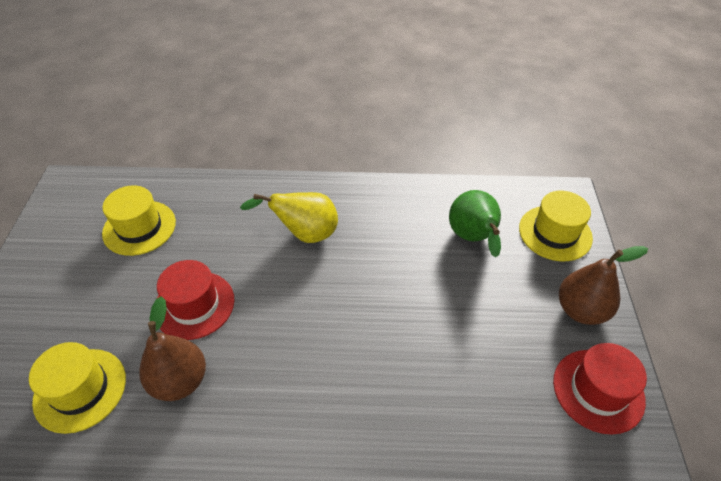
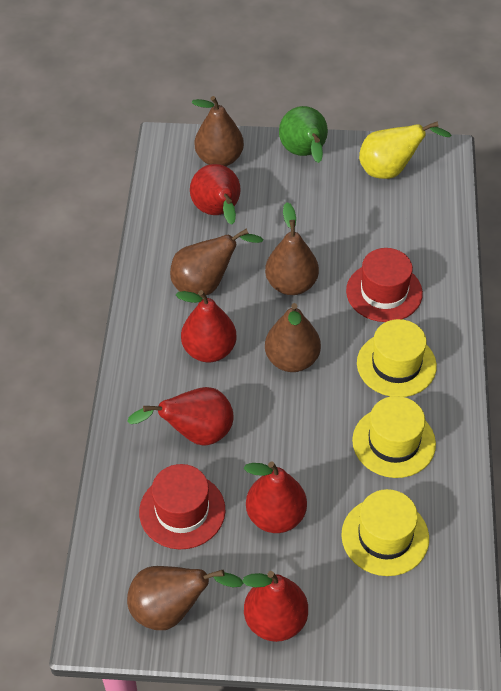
brown pear: [139,296,206,401] [559,246,648,325] = 2 -> [127,566,244,630] [170,228,264,295] [191,96,244,166] [265,202,319,295] [265,303,321,372] = 5
red pear: none = 0 -> [127,387,234,446] [176,290,237,362] [190,164,241,225] [242,571,308,642] [244,461,307,533] = 5

